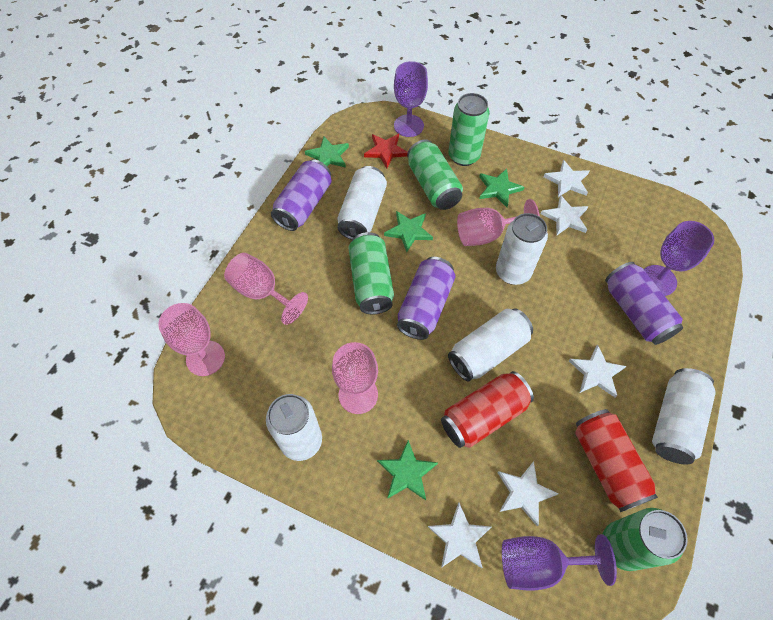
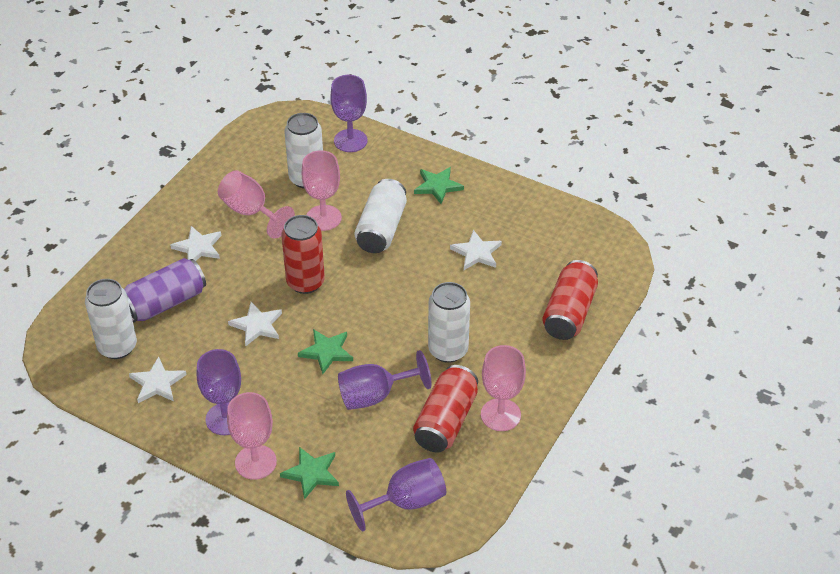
green can: [348,232,394,314] [407,139,463,210] [448,93,490,166] [603,508,688,571] = 4 -> none = 0
green star: [305,137,349,168] [377,440,438,500] [384,211,433,252] [479,169,524,207] = 4 -> [280,447,339,500] [298,329,353,374] [414,167,464,204] = 3
purple can: [271,159,332,231] [397,257,456,340] [605,262,683,345] = 3 -> [124,258,206,322] = 1
purple goblet: [394,61,428,137] [502,534,617,591] [644,221,714,296] = 3 -> [197,349,241,435] [330,75,367,152] [338,350,432,410] [346,458,446,531] = 4
red can: [441,371,534,448] [575,409,658,512] = 2 -> [282,215,325,294] [413,365,478,453] [542,260,598,340] = 3
red star: [364,134,408,168] = 1 -> none = 0
white can: [266,394,322,461] [337,166,387,240] [448,308,533,381] [496,213,548,285] [652,368,716,465] = 5 -> [85,279,137,359] [284,113,323,189] [355,179,407,253] [428,282,470,363] = 4
white star: [428,503,491,568] [497,461,559,526] [541,195,588,235] [544,160,589,197] [569,345,627,398] = 5 -> [129,357,187,403] [170,226,221,261] [228,302,282,347] [450,230,502,270] = 4

